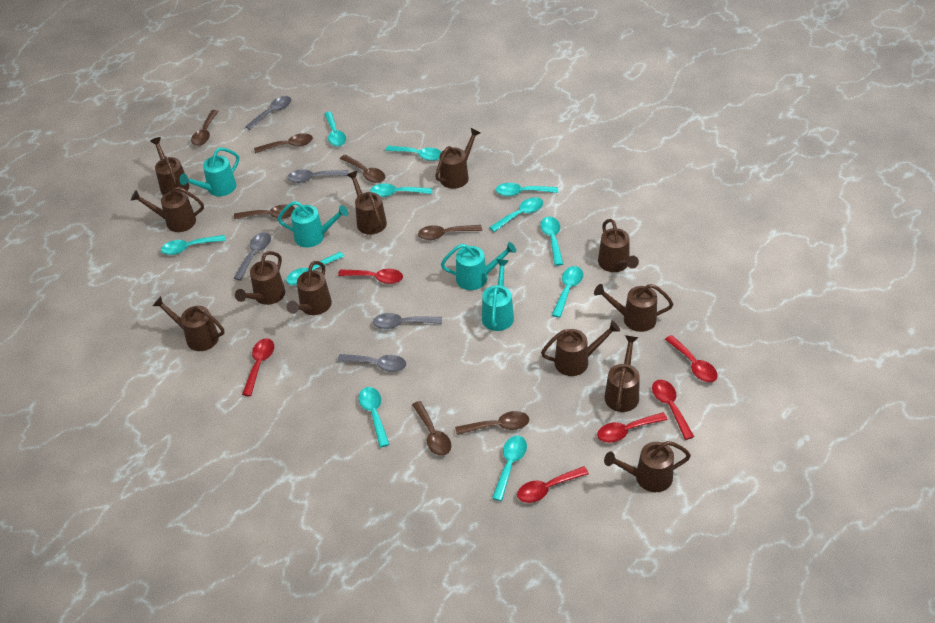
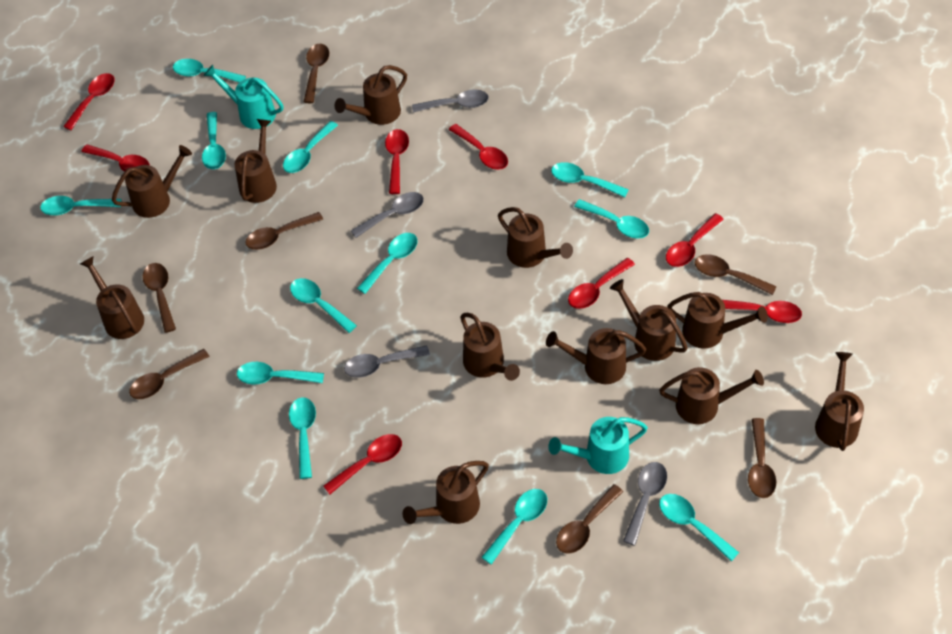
grey spoon: [234,232,271,281] [245,96,291,130] [287,170,349,183] [337,354,406,372] [373,313,442,329] = 5 -> [344,345,430,378] [351,192,424,238] [412,89,489,113] [623,462,667,546] = 4
red spoon: [242,338,274,396] [338,269,403,284] [517,466,589,503] [597,412,668,443] [652,380,694,440] [665,335,718,382] = 6 -> [63,73,115,130] [81,144,150,172] [323,434,402,494] [385,129,409,194] [449,124,508,170] [568,258,635,309] [666,213,724,267] [722,300,802,323] = 8
turquoise spoon: [161,235,226,255] [286,252,345,285] [324,112,346,147] [359,387,390,447] [370,183,432,197] [385,146,441,161] [489,197,543,232] [492,436,527,501] [496,183,558,196] [540,217,563,266] [552,266,583,318] = 11 -> [40,196,122,215] [173,59,246,83] [202,112,226,169] [237,362,324,385] [283,121,338,173] [289,397,316,479] [290,278,357,333] [357,233,418,294] [481,489,547,565] [551,162,629,197] [574,199,649,239] [659,494,739,561] = 12
turquoise watering can: [179,148,239,196] [278,201,348,248] [441,242,516,290] [482,259,514,331] = 4 -> [203,65,283,129] [548,417,648,474] = 2

